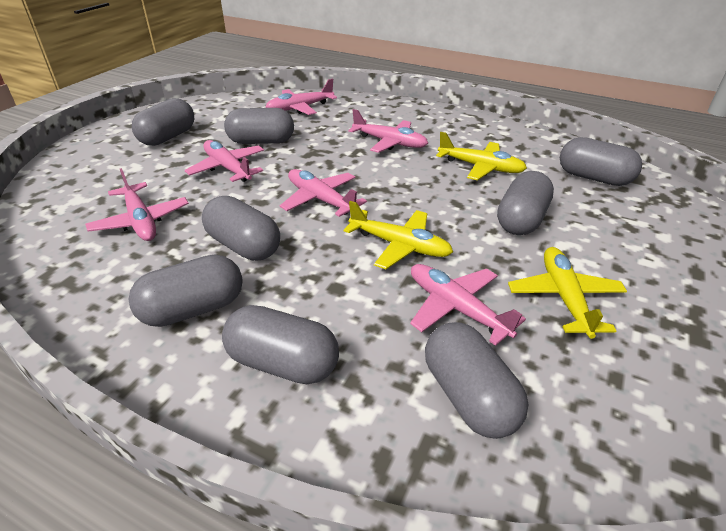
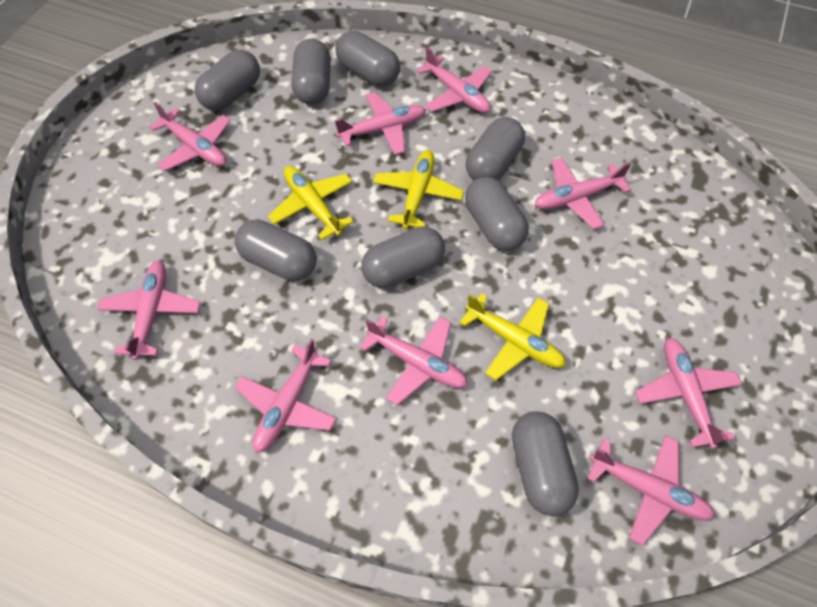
pink plane: [85,168,189,241] [185,140,264,182] [266,79,337,115] [280,169,367,217] [348,109,428,153] [410,264,526,346] = 6 -> [97,260,200,360] [149,102,231,171] [235,339,337,453] [335,92,426,155] [360,316,468,406] [416,47,492,113] [535,157,631,229] [587,435,715,545] [635,338,742,449] = 9

